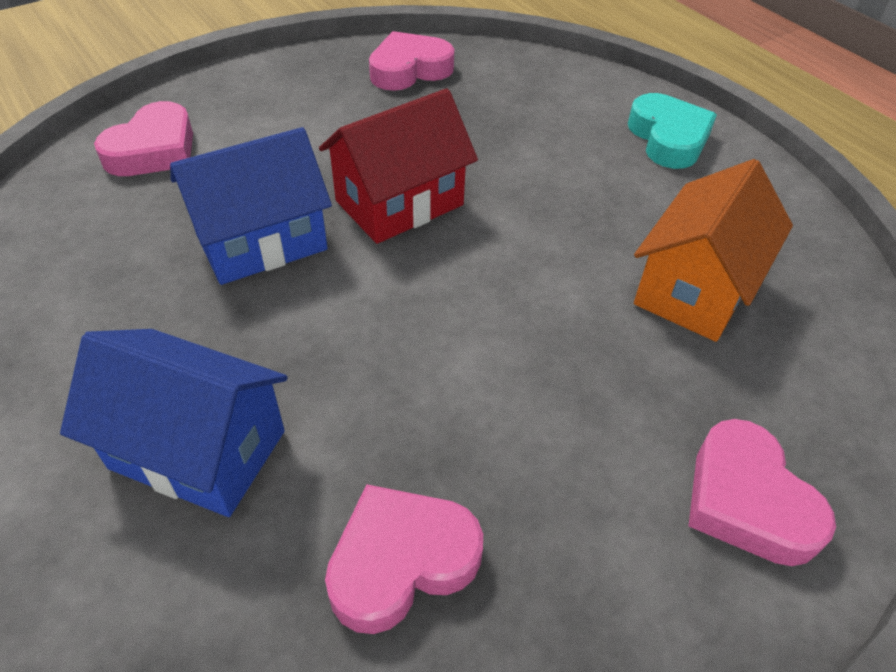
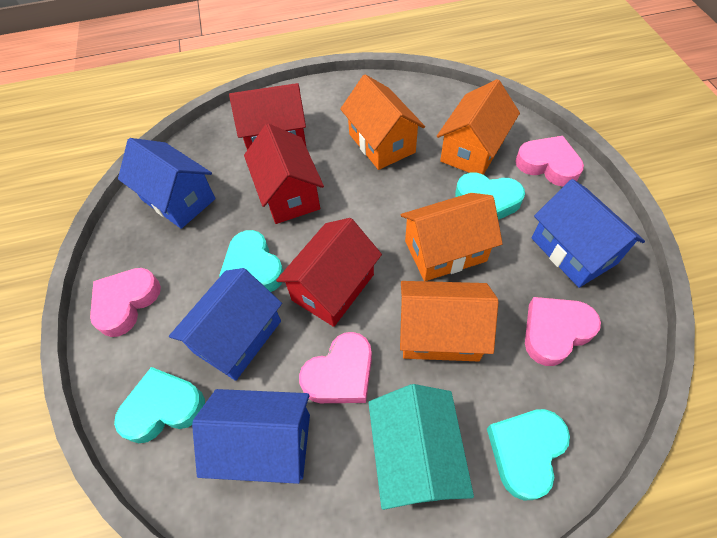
blue house: [60,329,288,517] [170,127,332,285] = 2 -> [118,138,215,229] [169,268,282,381] [192,389,310,484] [532,179,645,288] = 4
orange house: [634,159,793,342] = 1 -> [340,74,425,170] [400,281,499,361] [401,193,503,281] [437,79,520,175] = 4
red house: [319,89,478,244] = 1 -> [229,83,306,150] [244,123,324,224] [276,218,382,327] = 3
turquoise heart: [628,93,717,169] = 1 -> [114,367,205,443] [219,230,283,292] [455,173,525,220] [487,409,570,500] = 4
turquoise house: none = 0 -> [368,384,474,510] = 1

